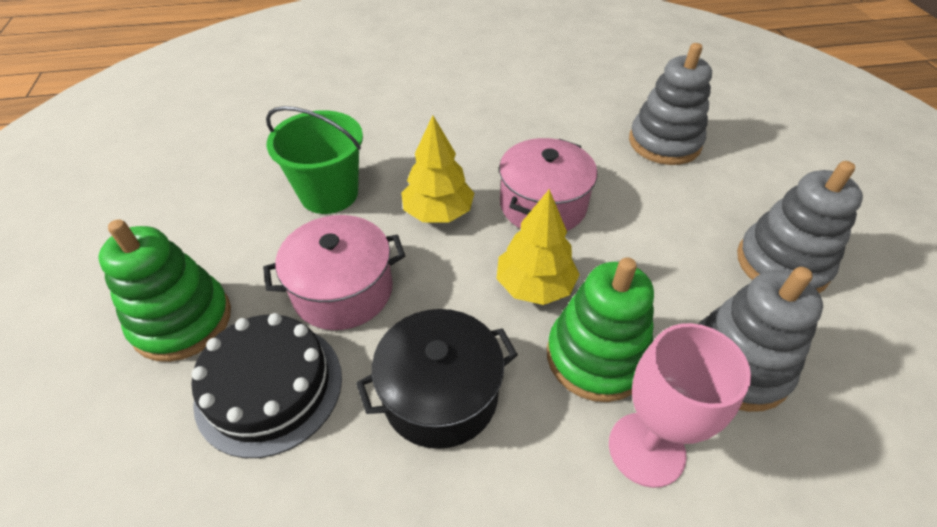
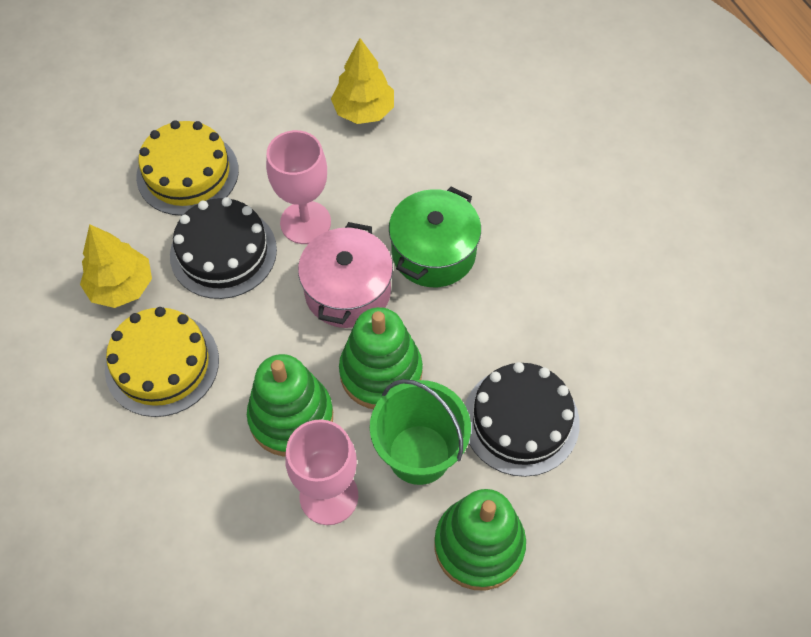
black cake: [191,313,342,458] = 1 -> [170,197,277,299] [465,362,580,477] = 2
black pot: [356,309,518,449] = 1 -> none = 0
green pot: none = 0 -> [389,187,481,287] = 1
green stacking toy: [99,219,231,362] [547,257,654,402] = 2 -> [247,354,333,457] [339,307,423,409] [435,489,526,590] = 3
grey stacking toy: [629,43,712,165] [699,267,823,412] [737,161,863,293] = 3 -> none = 0
pink goblet: [609,323,751,488] = 1 -> [266,130,331,244] [285,419,358,525] = 2
pink pot: [263,215,405,330] [499,138,598,231] = 2 -> [298,222,393,328] = 1
yellow cake: none = 0 -> [105,307,219,417] [136,120,239,216] = 2

